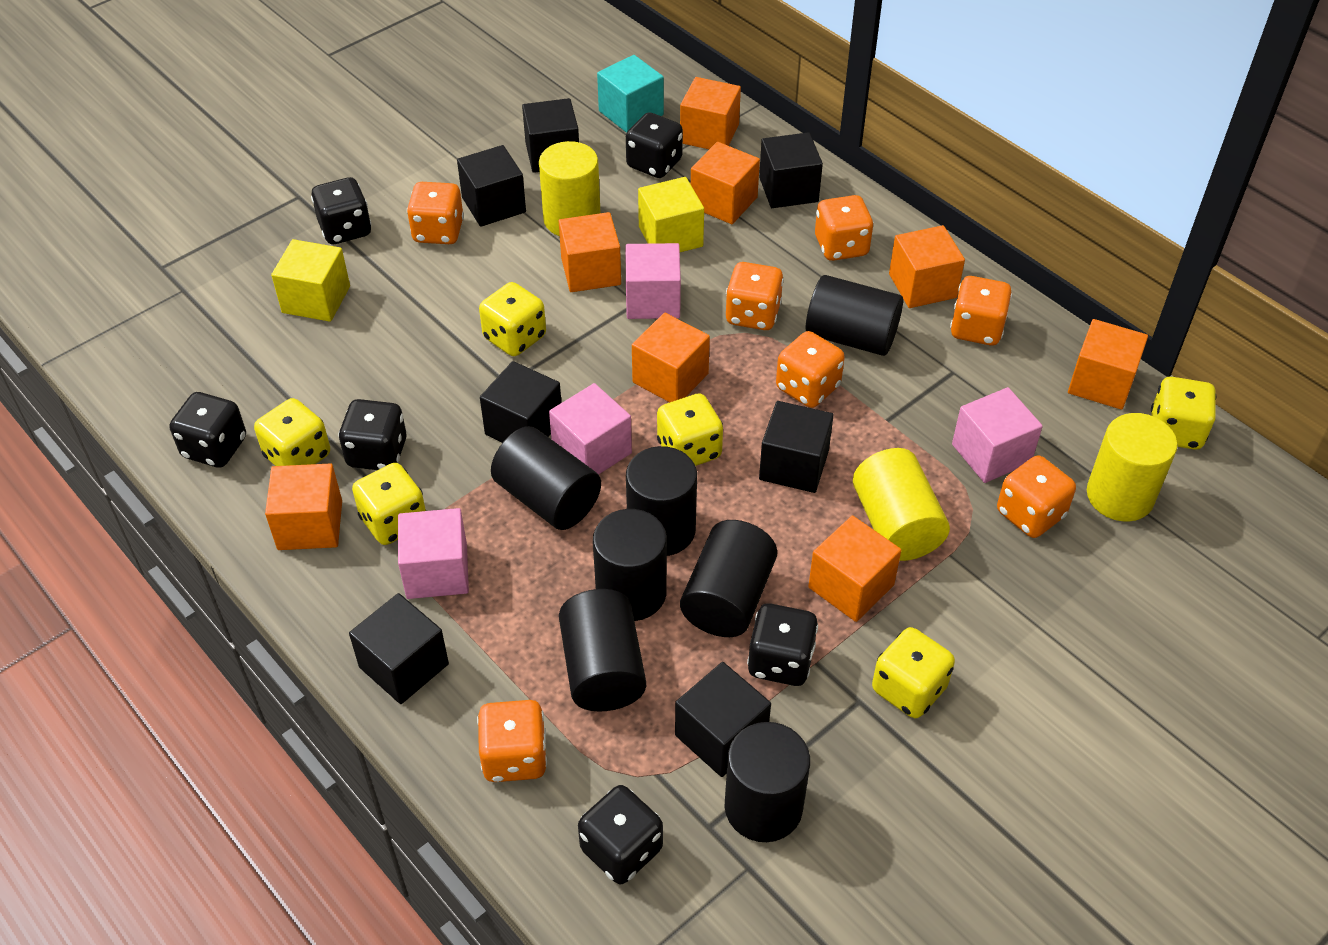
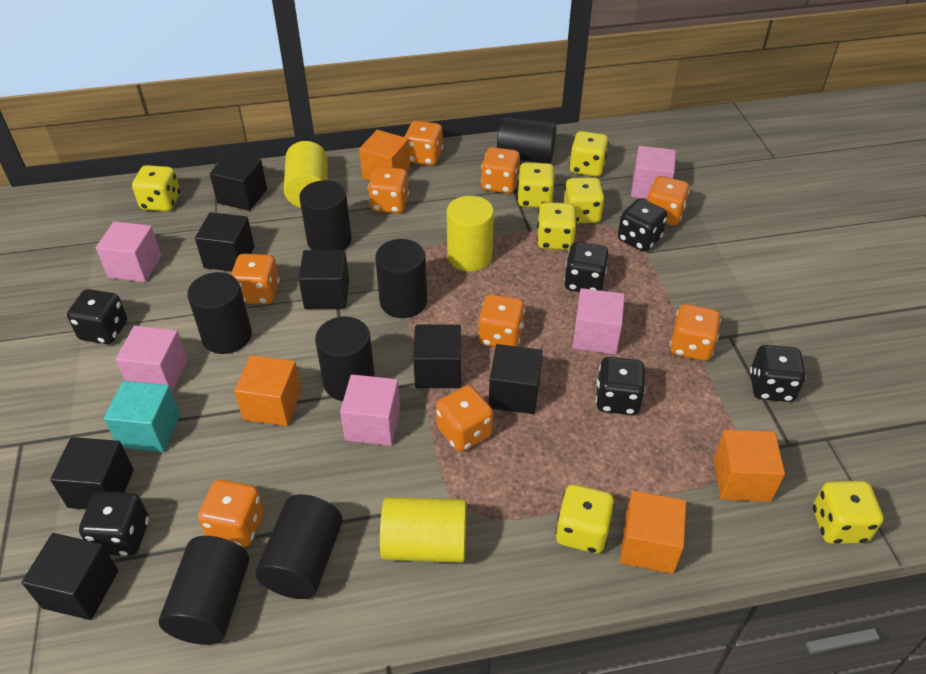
orange cube: [265,463,342,550] [559,212,621,292] [632,313,710,402] [680,77,741,149] [691,142,760,224] [808,515,901,622] [889,225,965,308] [1068,319,1148,410] = 8 -> [234,355,302,426] [359,130,410,180] [620,491,686,574] [714,429,785,502] = 4
orange dice: [407,182,464,244] [477,700,547,782] [726,262,784,330] [776,331,845,408] [815,195,874,261] [950,276,1012,345] [997,455,1076,538] = 7 -> [198,480,264,547] [231,254,280,304] [368,167,409,213] [404,121,443,166] [436,385,493,452] [478,294,525,347] [481,147,520,194] [647,176,690,226] [670,304,721,361] = 9
pink cube: [398,508,469,599] [549,383,632,474] [626,243,681,319] [952,387,1043,483] = 4 -> [96,221,162,282] [116,326,188,392] [340,374,400,446] [572,288,625,355] [631,146,676,199] = 5
yellow cube: [271,239,350,322] [638,177,704,252] = 2 -> none = 0
yellow dice: [254,398,330,466] [352,463,426,545] [479,282,546,356] [657,393,723,466] [872,627,955,718] [1151,377,1216,450] = 6 -> [132,165,180,211] [517,162,555,208] [537,202,577,250] [555,484,615,554] [564,177,605,223] [569,131,609,177] [813,481,883,544] = 7

